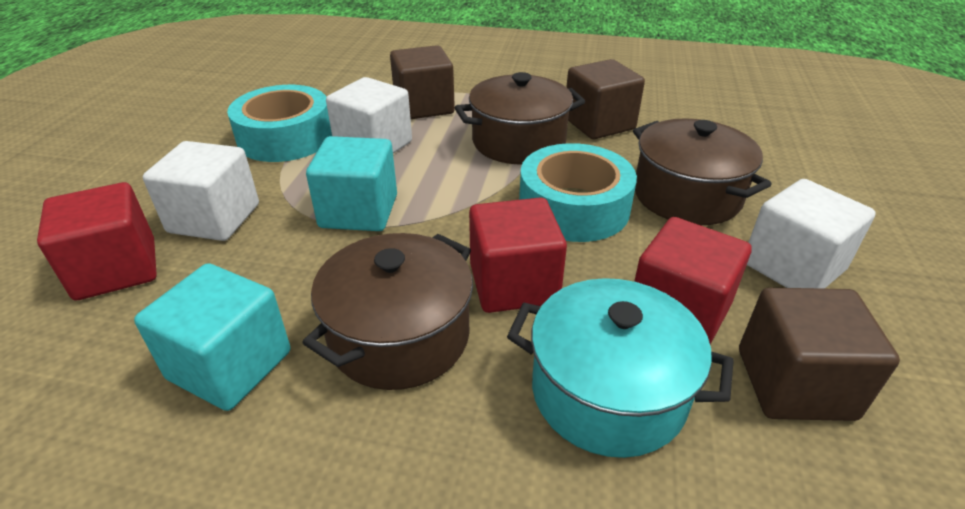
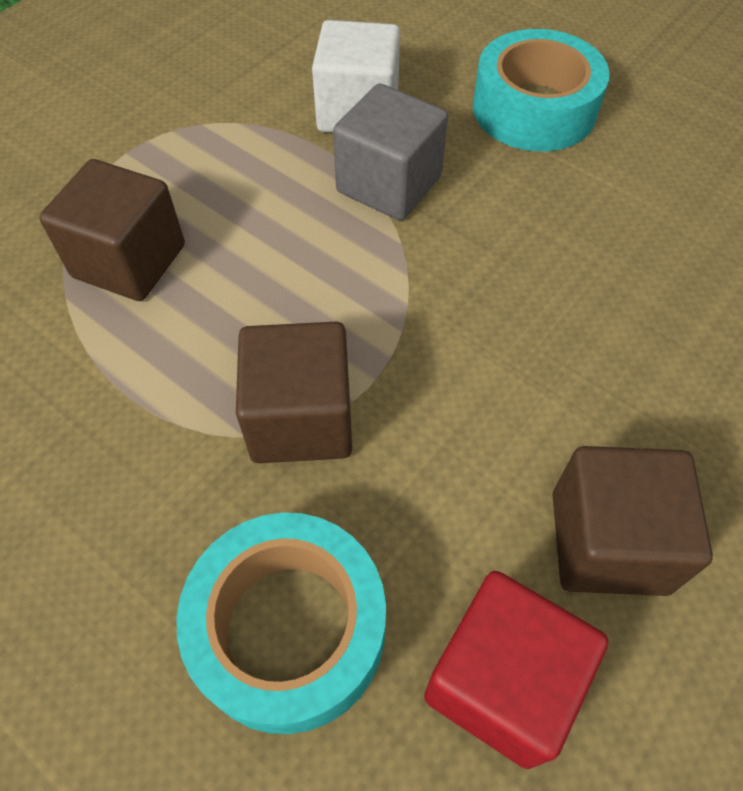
brown pot: [302,233,473,390] [455,72,585,164] [633,118,772,225] = 3 -> none = 0
grey cube: none = 0 -> [333,84,448,220] = 1
red cube: [37,182,157,301] [469,197,567,313] [634,217,752,345] = 3 -> [424,571,608,769] = 1
turquoise cube: [134,263,290,411] [306,136,397,231] = 2 -> none = 0
turquoise pot: [507,278,734,458] = 1 -> none = 0
white cube: [143,141,259,241] [326,77,412,153] [747,179,876,289] = 3 -> [312,20,400,133] = 1

